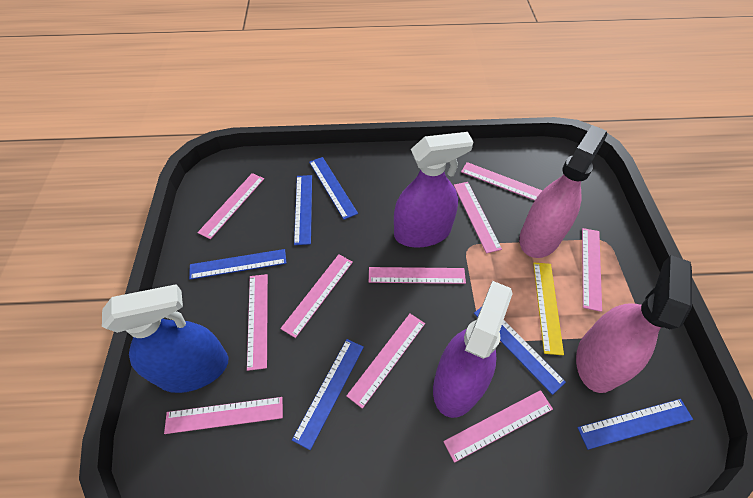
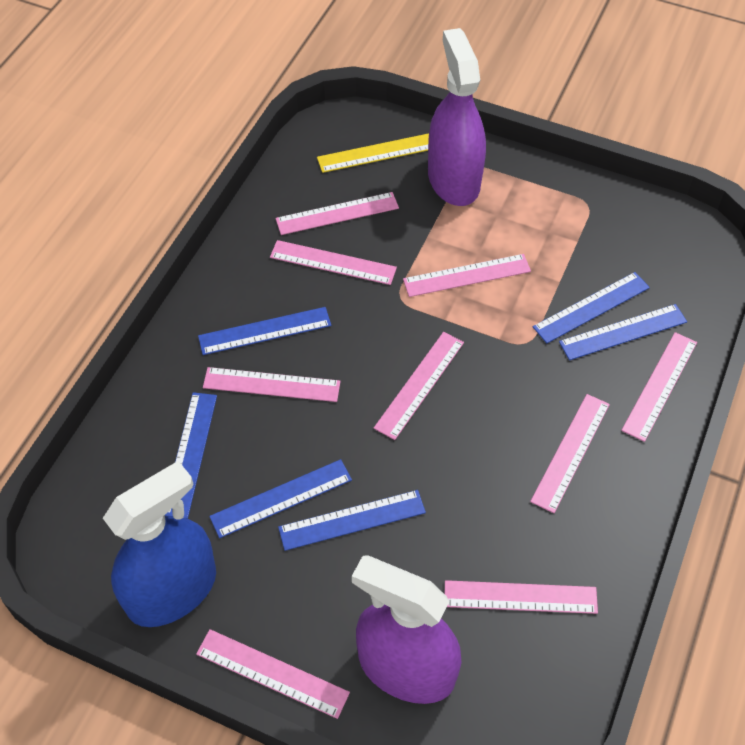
pink ruler: [164,397,283,434] [197,173,264,239] [247,274,268,371] [280,254,353,338] [346,314,425,409] [369,267,466,284] [443,390,553,463] [454,182,502,253] [461,162,542,201] [582,228,602,312] = 10 -> [196,629,350,719] [203,367,340,402] [270,240,397,285] [276,192,399,235] [374,332,464,440] [403,254,531,297] [445,580,598,614] [530,394,610,513] [621,332,697,442] = 9
pink spray bottle: [519,125,607,258] [576,255,692,393] = 2 -> none = 0

